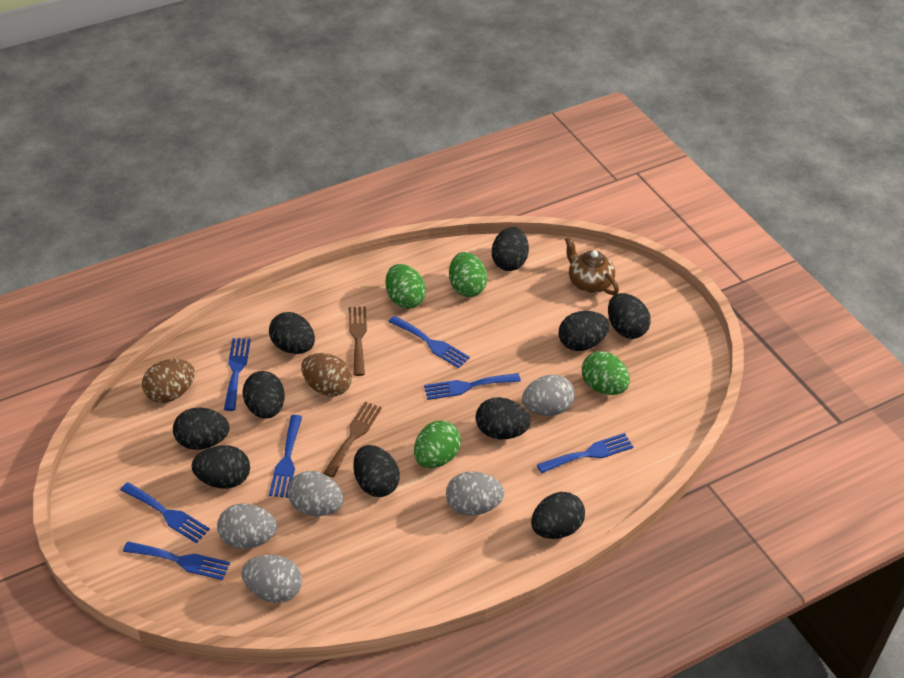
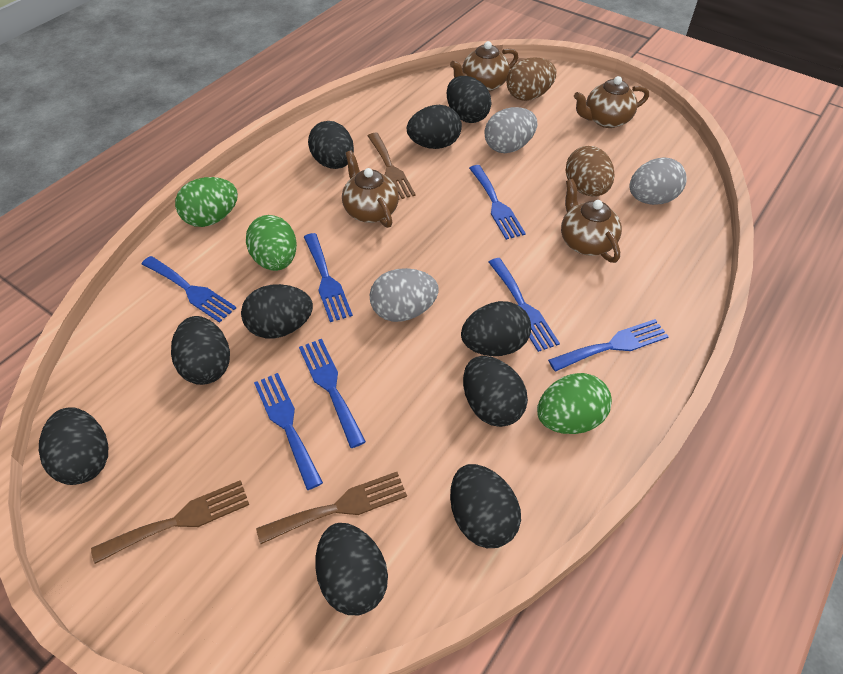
brown fork: [324,401,382,477] [348,307,367,376] = 2 -> [91,480,249,564] [256,472,407,544] [368,133,416,199] = 3
brown teapot: [565,237,619,295] = 1 -> [342,150,399,228] [450,41,518,92] [561,179,622,263] [574,76,649,128] = 4
green egg: [386,264,426,309] [414,420,461,468] [449,252,487,297] [582,351,630,395] = 4 -> [175,177,238,227] [246,215,297,271] [537,373,612,434] = 3
grey egg: [217,503,277,549] [241,555,302,603] [288,471,343,516] [446,472,504,516] [522,375,575,416] = 5 -> [370,268,439,322] [484,107,537,153] [629,158,687,205] = 3

